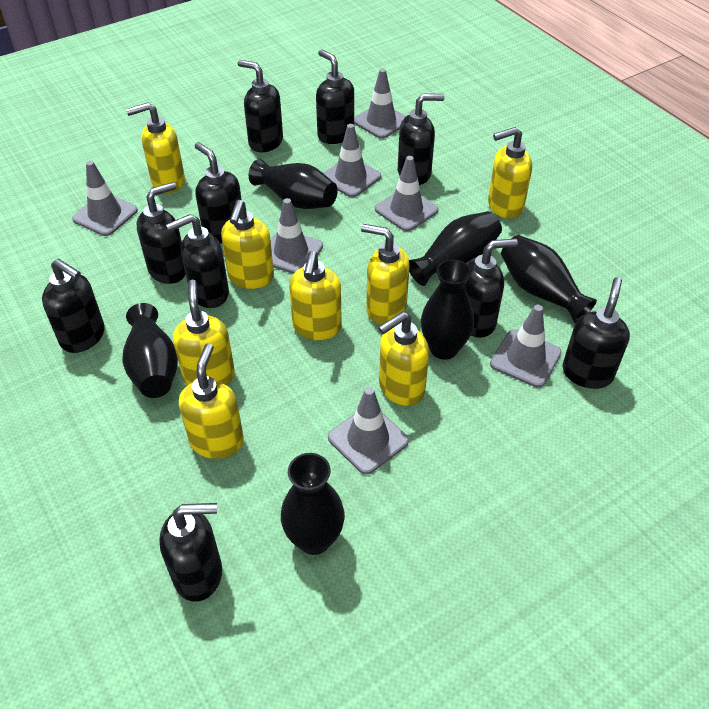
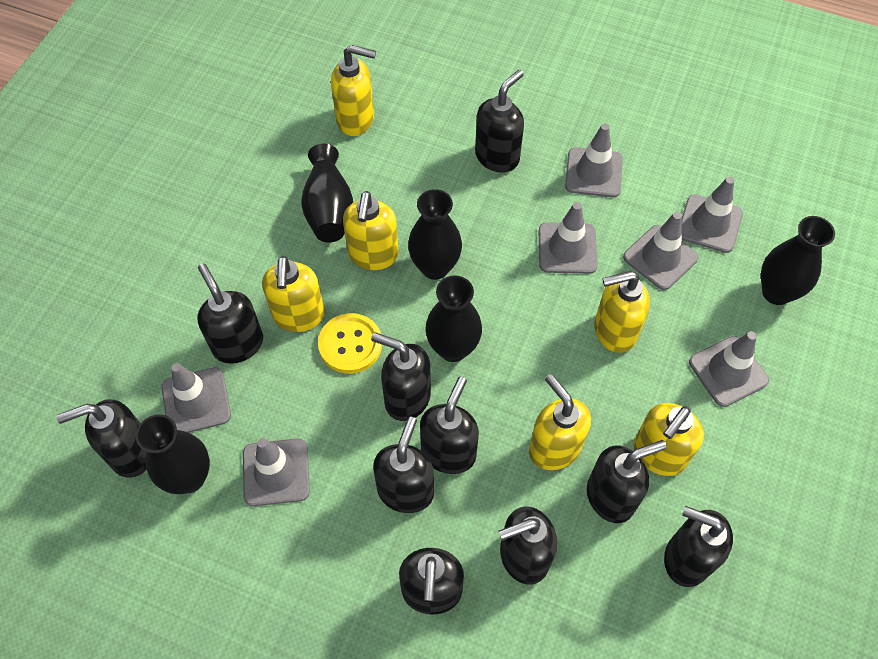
black vase: [123,303,178,398] [249,159,338,209] [281,453,345,555] [409,211,502,286] [421,259,474,359] [501,235,597,323] = 6 -> [136,414,210,494] [301,144,353,242] [408,189,462,280] [425,276,482,362] [761,216,835,305] = 5
yellow button: none = 0 -> [318,313,382,373] = 1
yellow soap dispenser: [126,102,185,193] [173,280,235,386] [179,343,244,459] [221,200,274,289] [289,251,342,340] [361,224,410,325] [378,312,429,406] [488,127,532,219] = 8 -> [262,256,325,332] [331,45,376,136] [343,191,398,270] [529,374,591,470] [594,271,650,353] [633,403,704,476] = 6

